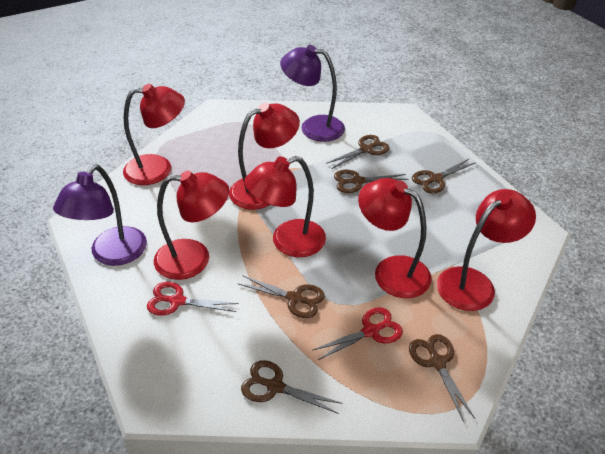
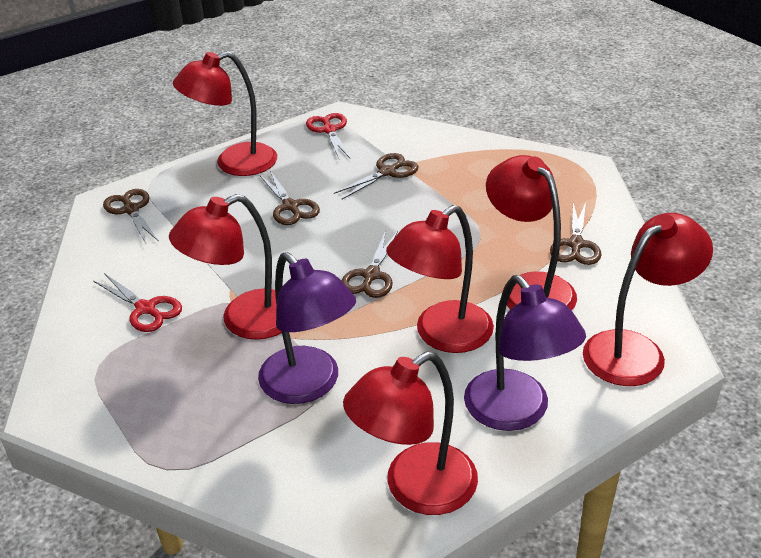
brown scissors: [237,275,325,318] [241,360,343,414] [326,135,389,169] [334,170,408,193] [409,334,475,422] [412,159,476,194] = 6 -> [103,189,159,243] [260,171,320,225] [334,153,418,199] [342,230,398,298] [550,202,602,265] = 5

